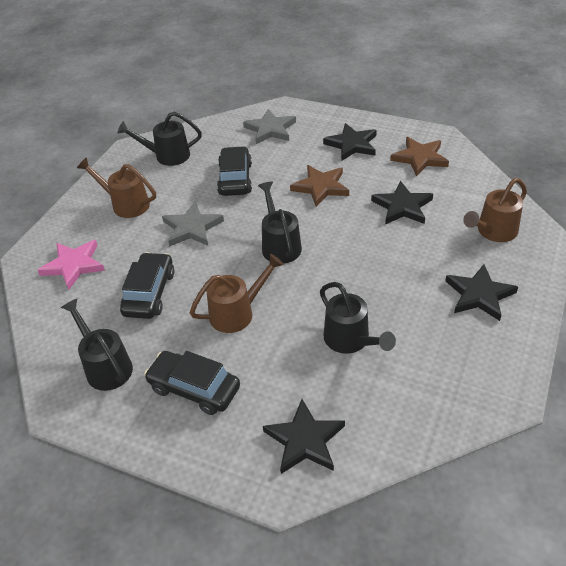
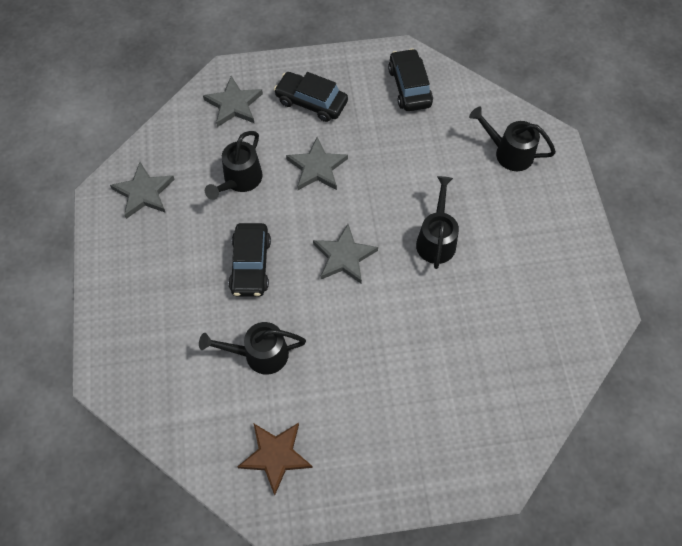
black star: [263,399,345,474] [323,123,377,161] [371,181,433,224] [445,264,518,321] = 4 -> none = 0
brown star: [290,165,349,207] [390,137,449,176] = 2 -> [237,423,313,495] = 1
brown watering can: [77,157,156,218] [190,254,284,333] [463,178,527,242] = 3 -> none = 0
grey star: [162,202,224,247] [243,109,296,144] = 2 -> [110,162,175,219] [203,76,263,127] [286,137,348,190] [313,224,378,284] = 4
pink star: [38,240,105,290] = 1 -> none = 0

